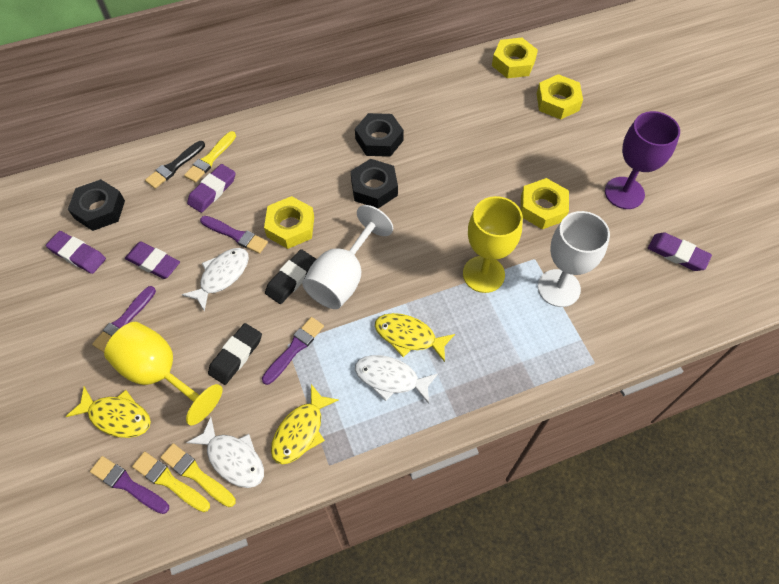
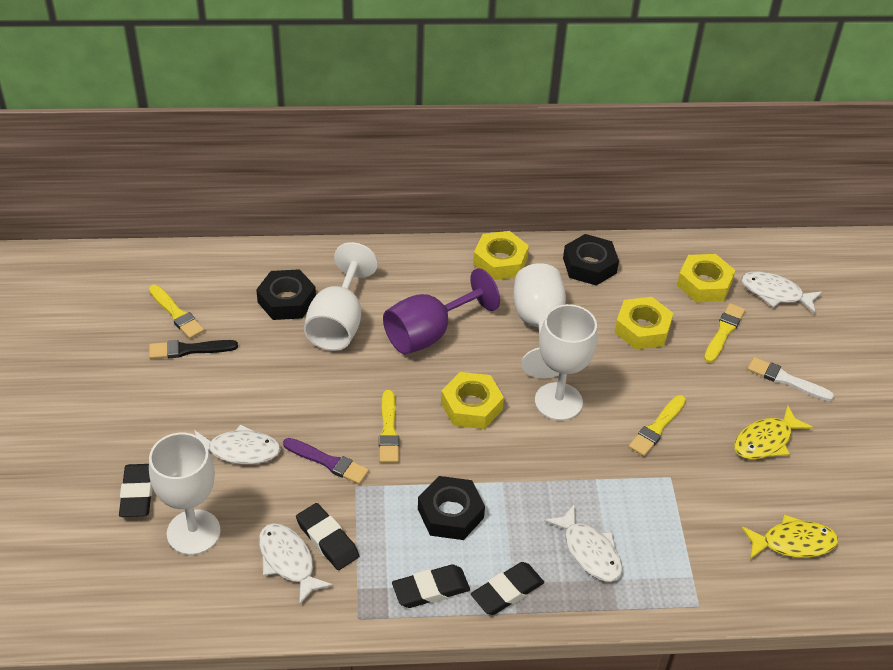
black eraser: [208,323,262,385] [265,249,316,304] = 2 -> [119,464,153,517] [296,503,359,570] [392,565,470,608] [471,562,544,615] = 4
purple brush: [90,456,169,514] [92,286,156,352] [200,216,268,254] [262,317,324,385] = 4 -> [283,438,369,484] = 1
purple eraser: [46,231,106,274] [125,242,180,279] [187,164,236,213] [648,232,712,271] = 4 -> none = 0
white brush: none = 0 -> [747,357,834,401] = 1
white fish: [182,248,249,312] [186,417,264,488] [355,355,438,404] = 3 -> [194,424,281,464] [259,523,333,605] [544,505,622,582] [741,271,822,314] = 4
white goblet: [302,205,393,309] [538,211,610,307] = 2 -> [149,433,221,555] [304,242,378,351] [513,263,566,378] [535,304,597,421] = 4
yellow brush: [132,452,210,512] [160,443,236,507] [184,131,236,183] = 3 -> [149,285,204,339] [379,390,399,463] [629,395,686,456] [704,303,745,363] = 4
yellow fish: [66,387,151,438] [271,384,339,465] [375,313,455,362] = 3 -> [734,405,813,459] [741,514,838,559] = 2
yellow goblet: [104,322,223,426] [463,196,523,293] = 2 -> none = 0

